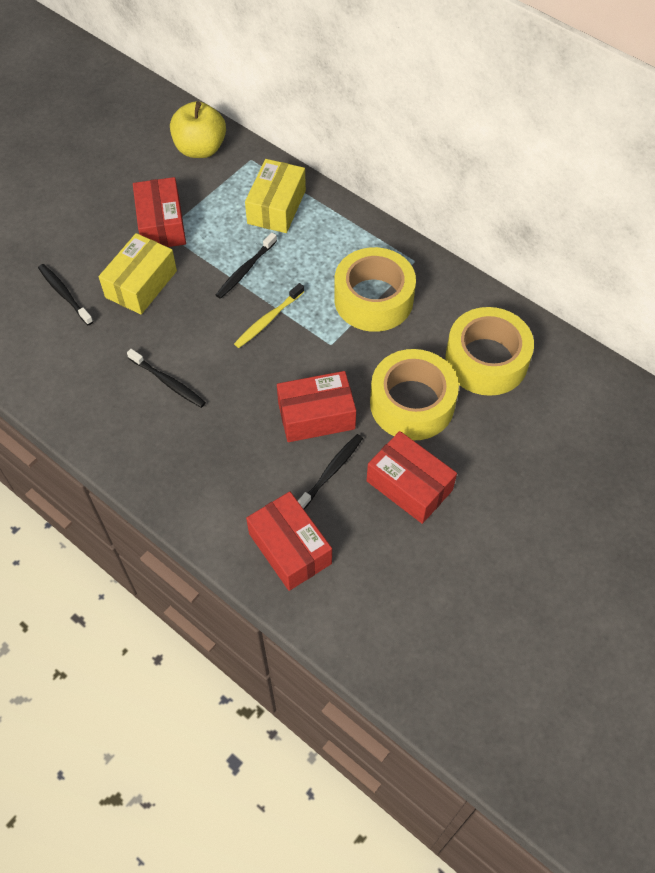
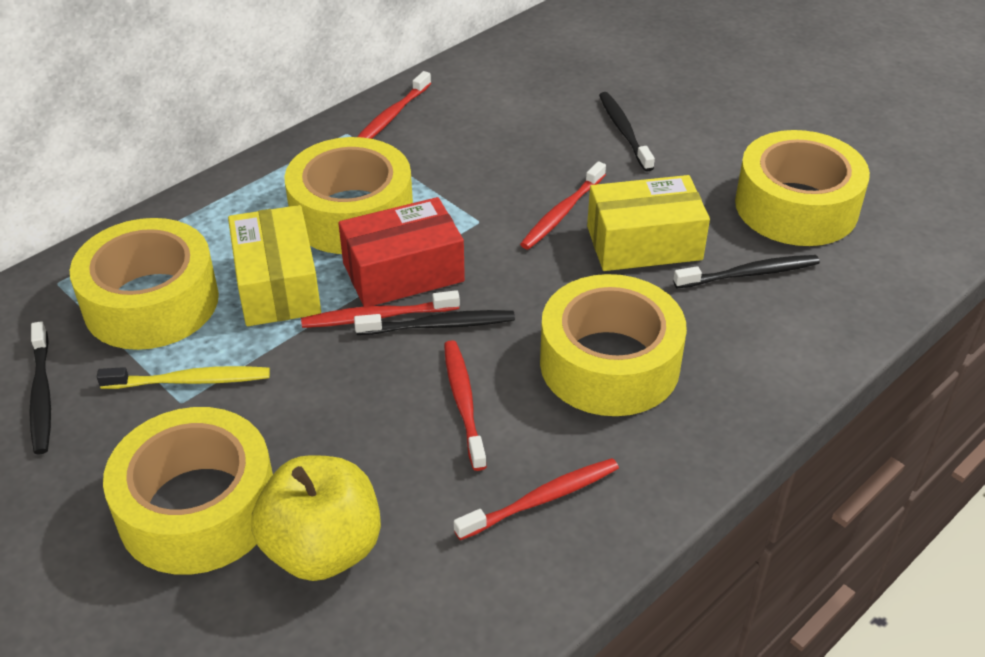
red box: [133,177,186,247] [246,492,332,591] [277,371,356,442] [367,431,457,524] = 4 -> [338,197,465,307] = 1
red toothbrush: none = 0 -> [301,290,460,328] [357,71,431,139] [444,340,487,471] [454,458,619,540] [520,161,606,249] = 5
yellow tape: [334,247,416,332] [370,349,459,440] [445,307,534,396] = 3 -> [70,218,219,350] [103,407,273,575] [284,137,413,254] [540,274,687,416] [735,130,870,246] = 5

